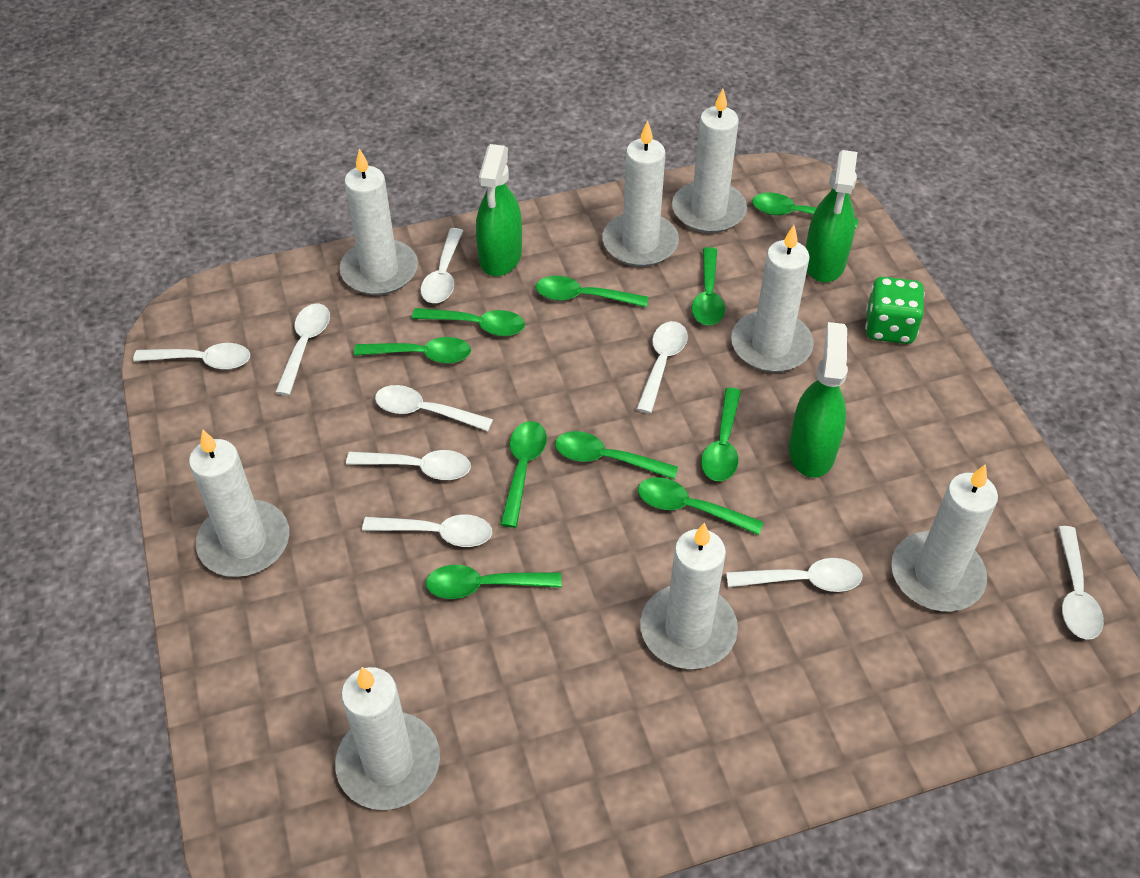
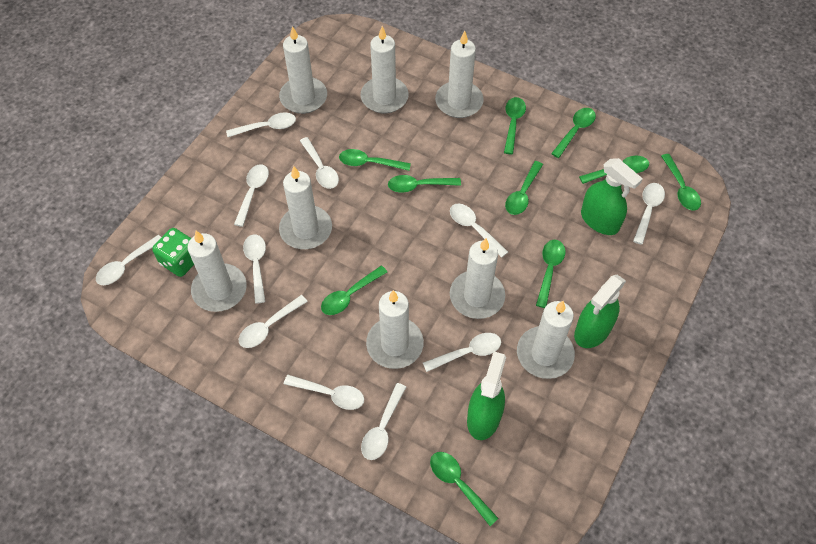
white spoon: [133,343,250,370] [275,304,330,396] [346,450,471,480] [362,515,492,547] [375,385,493,431] [420,228,463,303] [636,321,688,414] [726,558,863,592] [1058,526,1104,640] = 9 -> [96,235,161,285] [226,112,296,137] [234,164,269,227] [239,295,308,348] [243,234,266,304] [284,375,364,410] [300,137,339,189] [361,383,406,460] [423,333,501,372] [450,204,508,258] [633,183,665,245] = 11

